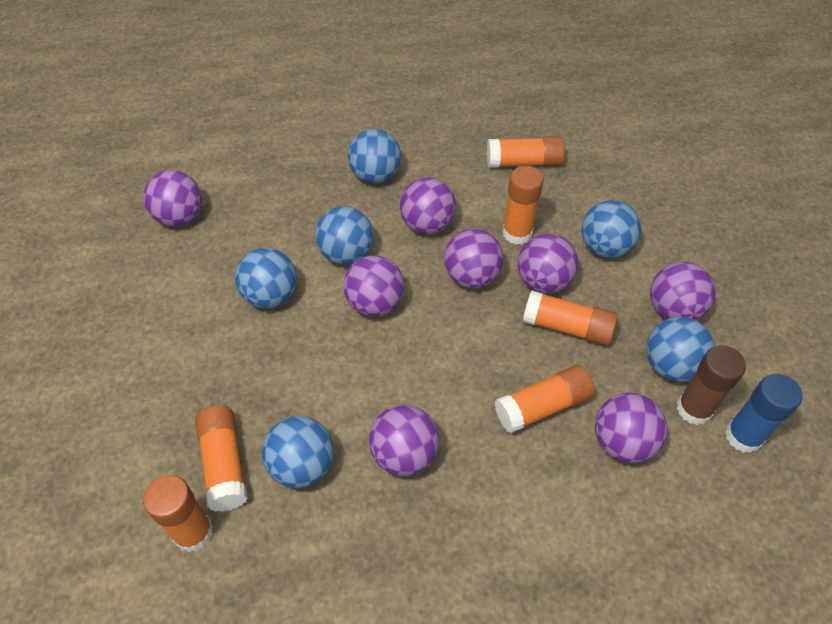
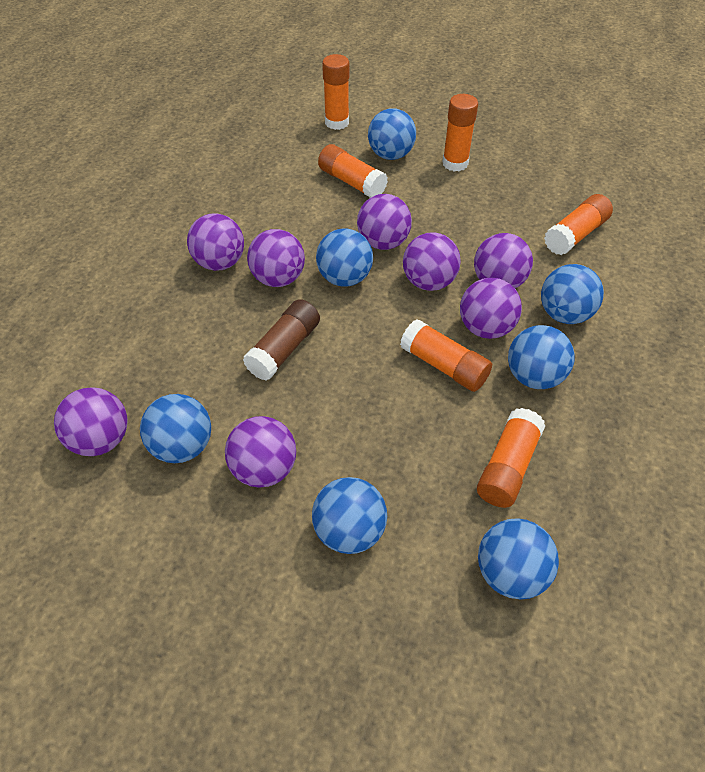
blue ball: [235,248,297,308] [262,416,334,488] [315,206,374,265] [348,129,401,183] [581,200,641,258] [646,317,715,382] = 6 -> [140,394,211,463] [312,477,387,554] [316,229,373,287] [368,108,416,160] [478,518,559,599] [508,325,575,389] [541,264,604,324] = 7
blue glue stick: [725,374,802,453] = 1 -> none = 0

